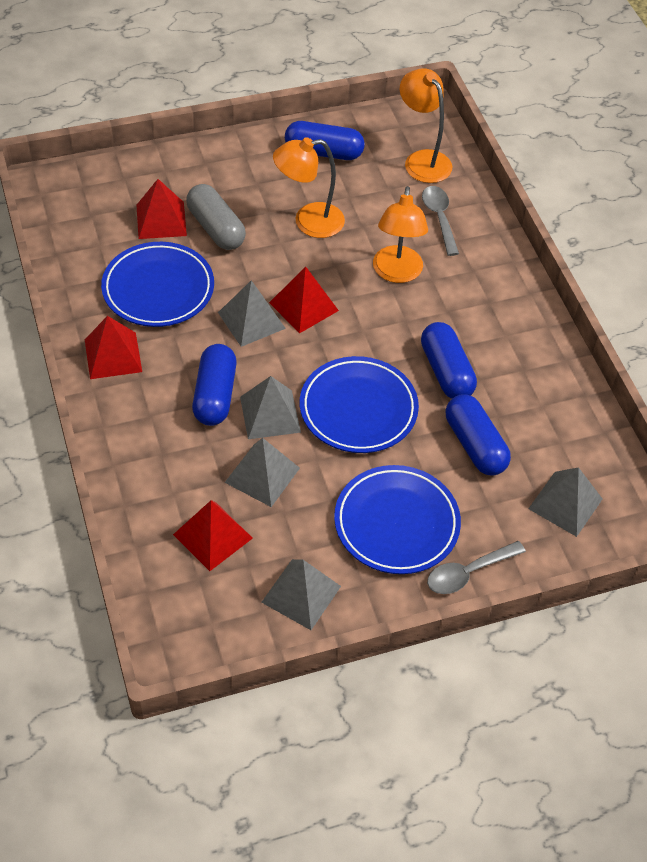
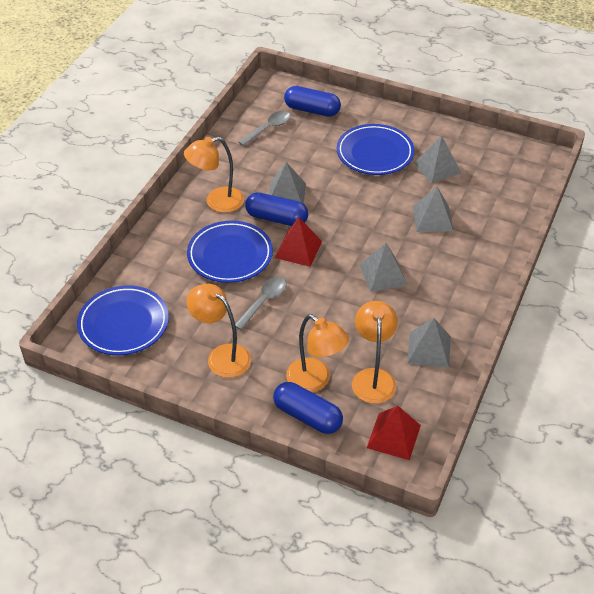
blue capsule: [192,344,237,426] [285,121,365,160] [421,322,477,399] [446,394,511,476] = 4 -> [245,192,308,226] [273,382,343,434] [284,86,341,117] = 3
grey capsule: [186,184,246,250] = 1 -> none = 0
orange lamp: [273,137,345,238] [373,186,428,283] [400,68,452,183] = 3 -> [184,137,244,213] [186,284,251,378] [286,314,349,392] [352,301,398,404] = 4
red pyramid: [85,316,142,379] [136,179,187,239] [173,500,253,571] [269,266,339,334] = 4 -> [275,217,322,267] [367,406,421,460] = 2

